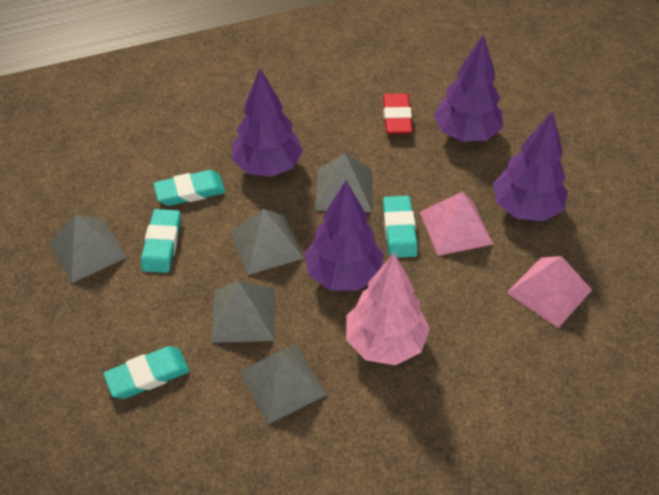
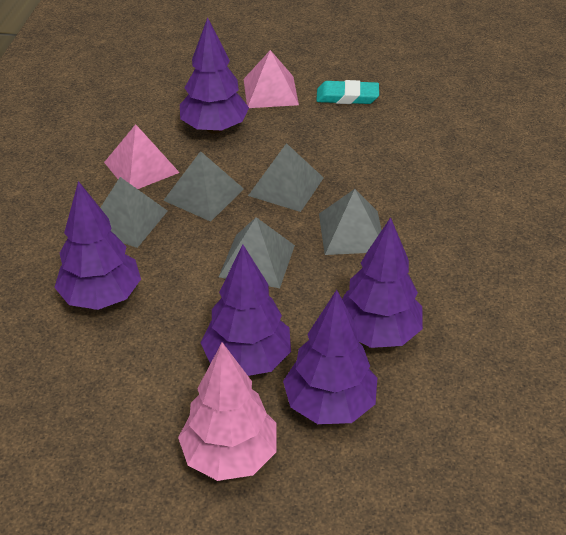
purple tree: [232,68,303,177] [305,181,384,291] [434,35,503,142] [493,111,568,221] = 4 -> [54,181,141,310] [180,17,249,134] [201,244,291,376] [283,290,377,424] [342,217,423,348] = 5
red eraser: [383,94,413,134] = 1 -> none = 0
turquoise eraser: [103,346,189,399] [141,209,181,273] [153,170,226,206] [383,196,418,258] = 4 -> [316,80,379,104] = 1

